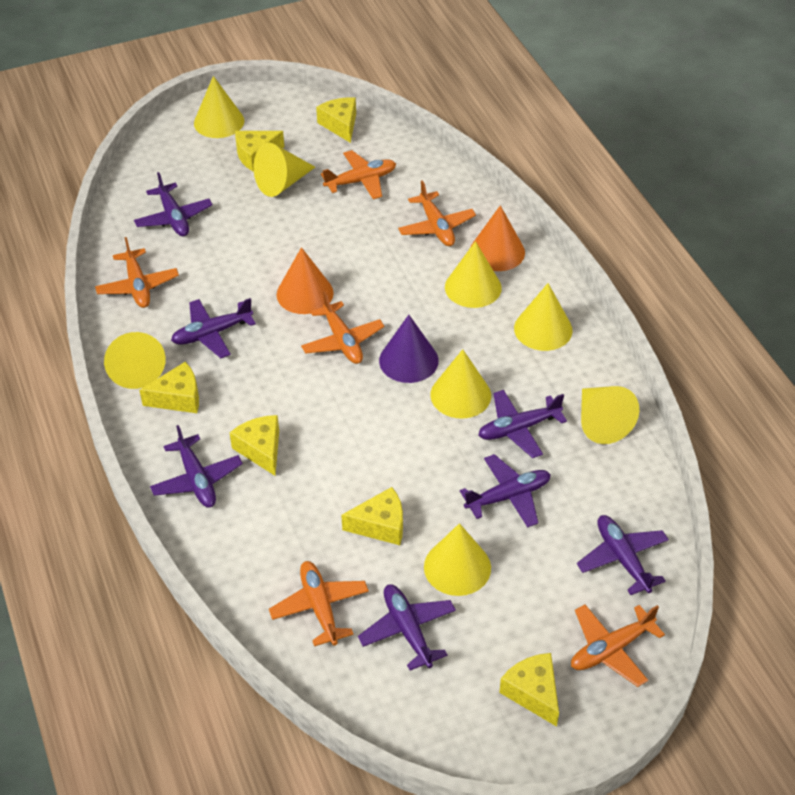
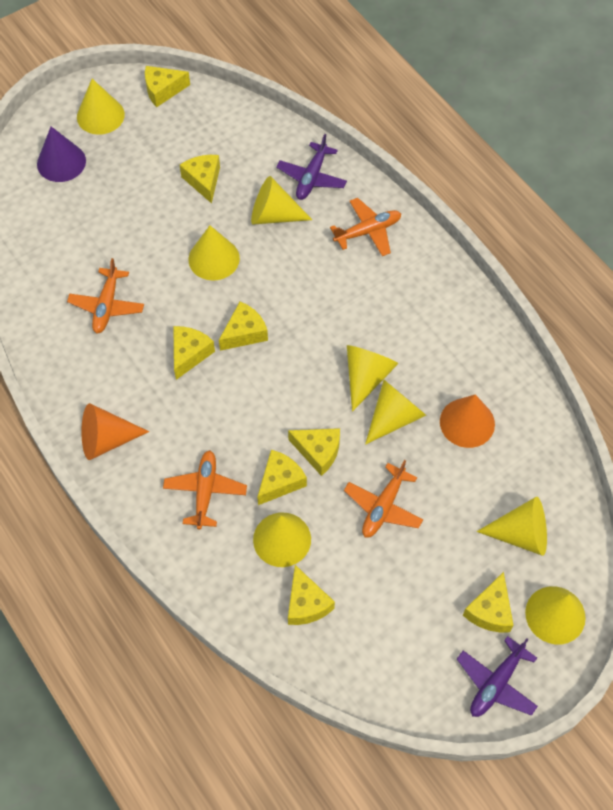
orange plane: [95,237,179,308] [269,561,369,646] [301,291,384,364] [321,150,396,199] [398,180,476,246] [571,604,665,687] = 6 -> [67,258,144,334] [163,450,247,529] [330,198,401,256] [344,460,423,538] = 4
purple plane: [134,172,213,236] [150,425,243,508] [171,298,256,358] [358,584,456,671] [460,454,551,527] [478,390,567,458] [577,515,669,595] = 7 -> [276,134,347,200] [457,636,538,717] = 2
yellow cheese: [139,362,199,413] [230,415,279,476] [235,131,284,171] [316,97,356,143] [341,487,403,545] [499,653,559,727] = 6 -> [145,66,190,107] [173,326,215,380] [180,155,220,204] [219,301,268,351] [257,450,307,505] [288,428,340,476] [288,565,335,625] [463,572,514,632] = 8

